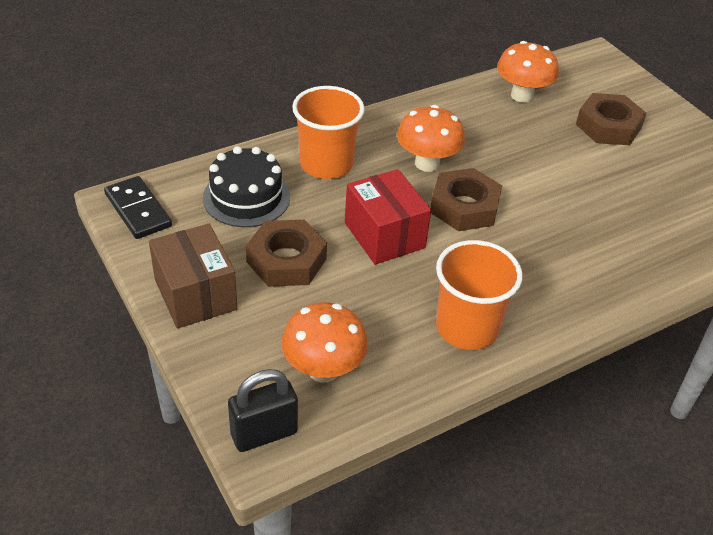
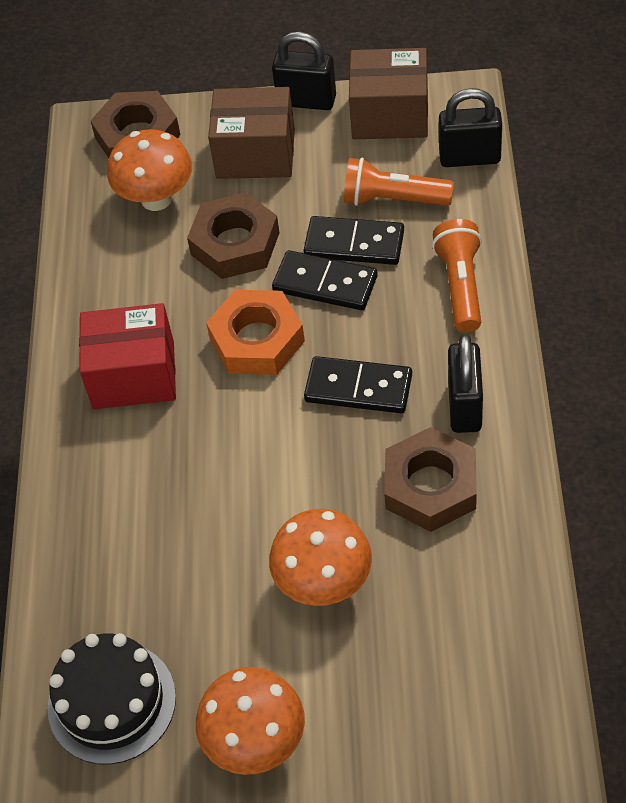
black domino: [104,176,172,239] = 1 -> [272,250,378,310] [304,216,404,265] [304,356,412,413] = 3
black padlock: [228,369,298,452] = 1 -> [272,32,336,110] [439,88,502,167] [448,334,483,433] = 3
brown box: [149,224,237,329] = 1 -> [208,87,295,179] [349,48,428,139] = 2
orange cup: [292,86,365,179] [436,240,523,350] = 2 -> none = 0
orange flashlight: none = 0 -> [344,157,454,206] [432,219,482,332] = 2
orange nut: none = 0 -> [206,290,305,375] = 1

